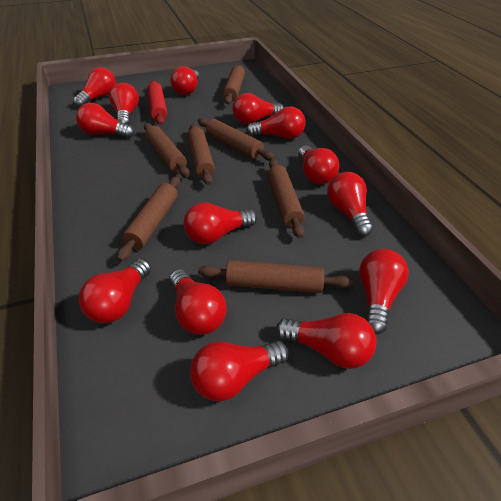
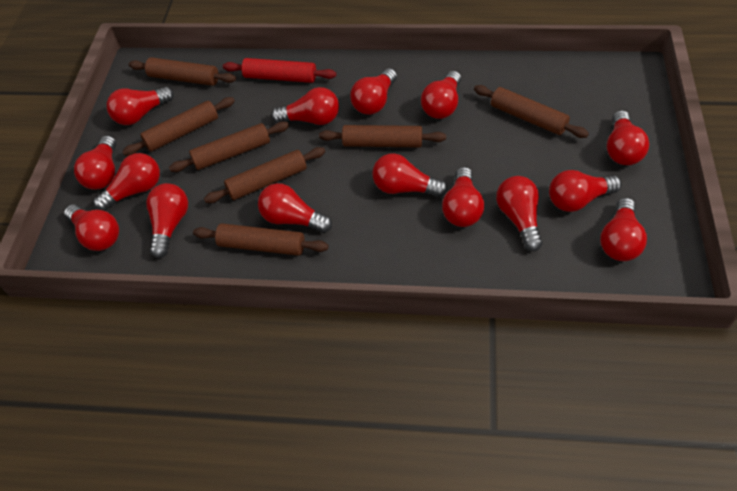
red light bulb: [73,67,116,107] [76,103,134,138] [79,259,151,323] [109,83,139,125] [169,269,227,335] [170,66,199,95] [184,202,257,244] [190,341,289,401] [233,93,284,124] [246,106,306,139] [276,313,377,369] [298,146,339,184] [327,172,373,237] [359,249,408,334] = 14 -> [64,204,119,251] [74,135,116,190] [93,153,160,211] [107,87,174,125] [146,183,188,258] [258,183,332,233] [271,87,339,125] [350,68,397,115] [372,153,448,197] [421,71,461,119] [442,167,484,227] [496,176,543,251] [549,170,622,212] [600,198,647,261] [607,110,649,165] = 15

